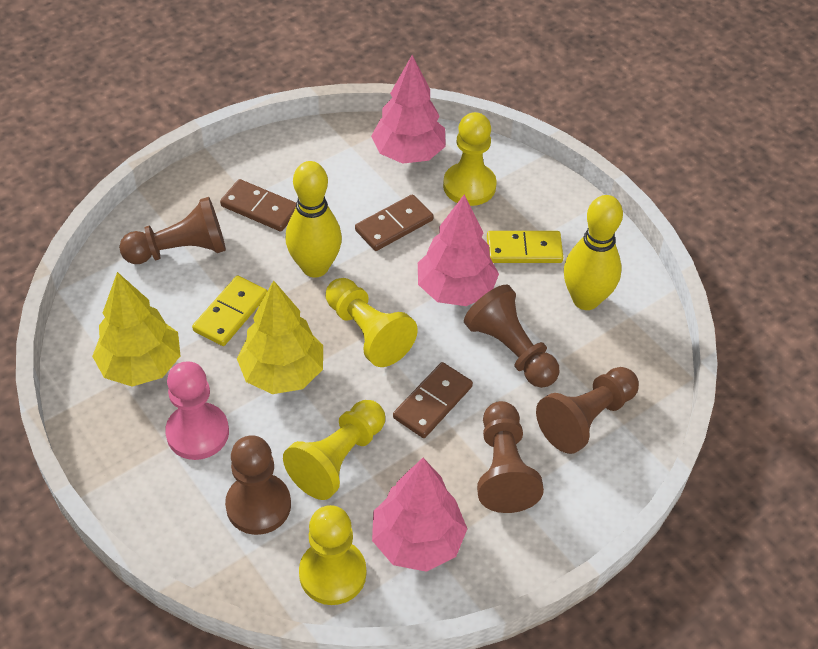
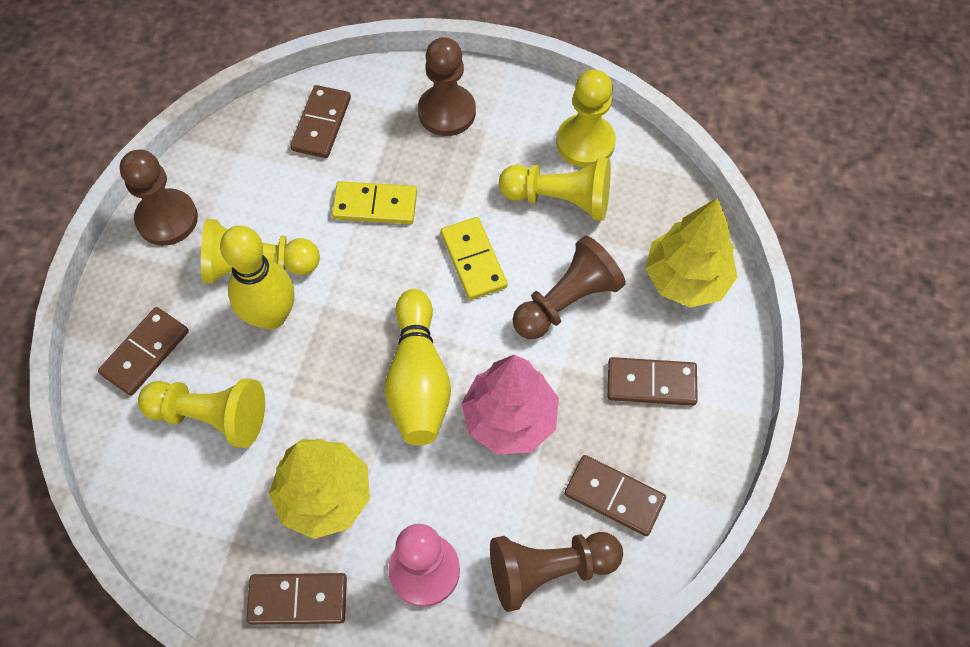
brown domino: [220,179,296,232] [355,194,434,251] [393,362,473,438] = 3 -> [98,307,189,396] [246,573,347,625] [290,85,351,158] [564,455,666,536] [608,357,698,406] = 5
brown pawn: [119,197,226,264] [225,435,291,535] [464,285,559,388] [477,401,544,513] [536,367,639,454] = 5 -> [120,150,198,246] [418,37,476,136] [490,532,623,612] [512,236,626,339] = 4
pink tree: [371,55,446,164] [372,458,467,572] [418,195,499,306] = 3 -> [461,355,559,454] = 1

